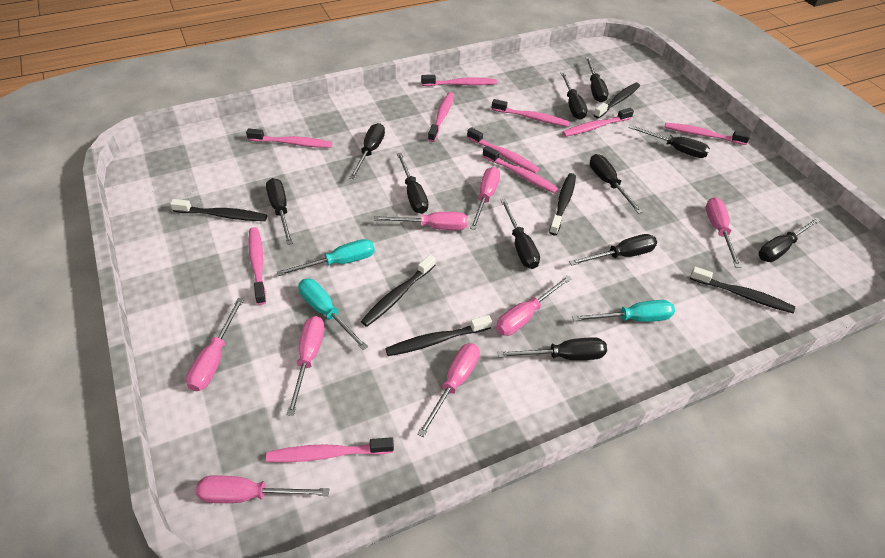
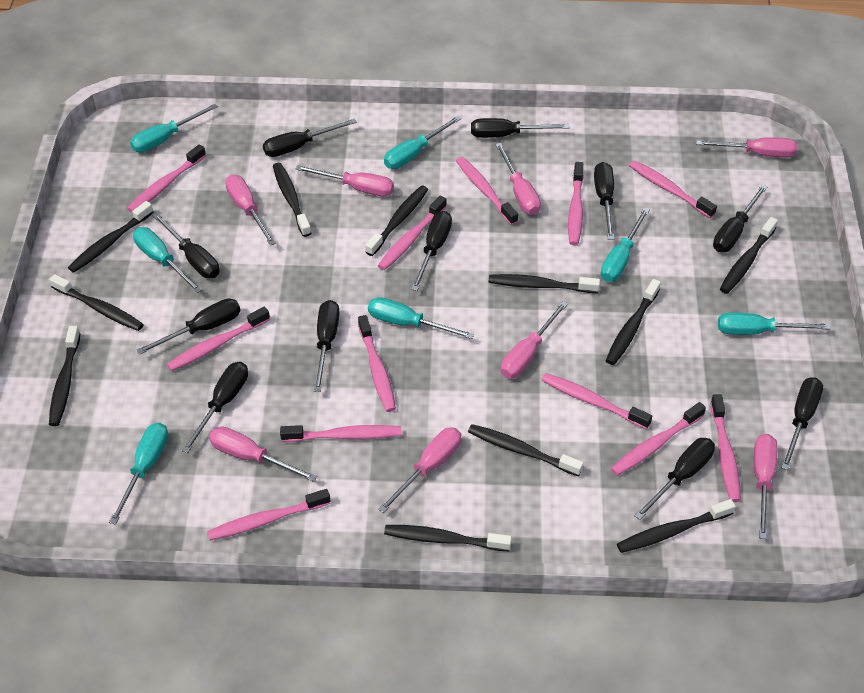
black toothbrush: [170,199,267,221] [361,255,435,327] [385,315,492,356] [549,173,576,235] [594,83,640,119] [690,267,795,313] = 6 -> [49,274,144,331] [49,326,81,426] [68,201,153,273] [273,163,311,237] [365,185,428,256] [384,525,512,551] [468,424,583,477] [489,274,600,293] [606,279,661,365] [617,499,736,553] [720,217,778,294] = 11
pink toothbrush: [246,128,332,148] [248,227,266,305] [266,437,394,462] [421,75,497,86] [428,92,454,142] [467,127,539,173] [483,146,558,193] [491,99,570,127] [562,108,634,137] [664,123,750,145] = 10 -> [127,144,206,213] [167,307,270,371] [207,489,330,541] [280,425,402,442] [358,315,396,412] [378,196,447,270] [456,157,518,225] [542,373,652,429] [568,162,584,245] [610,402,706,476] [629,160,717,218] [710,394,741,502] = 12
turquoise screwdriver: [277,239,375,276] [298,279,368,350] [572,300,675,322] = 3 -> [109,423,168,525] [130,104,218,153] [133,227,202,293] [368,297,474,339] [384,115,461,169] [601,208,650,282] [718,312,831,335] = 7

